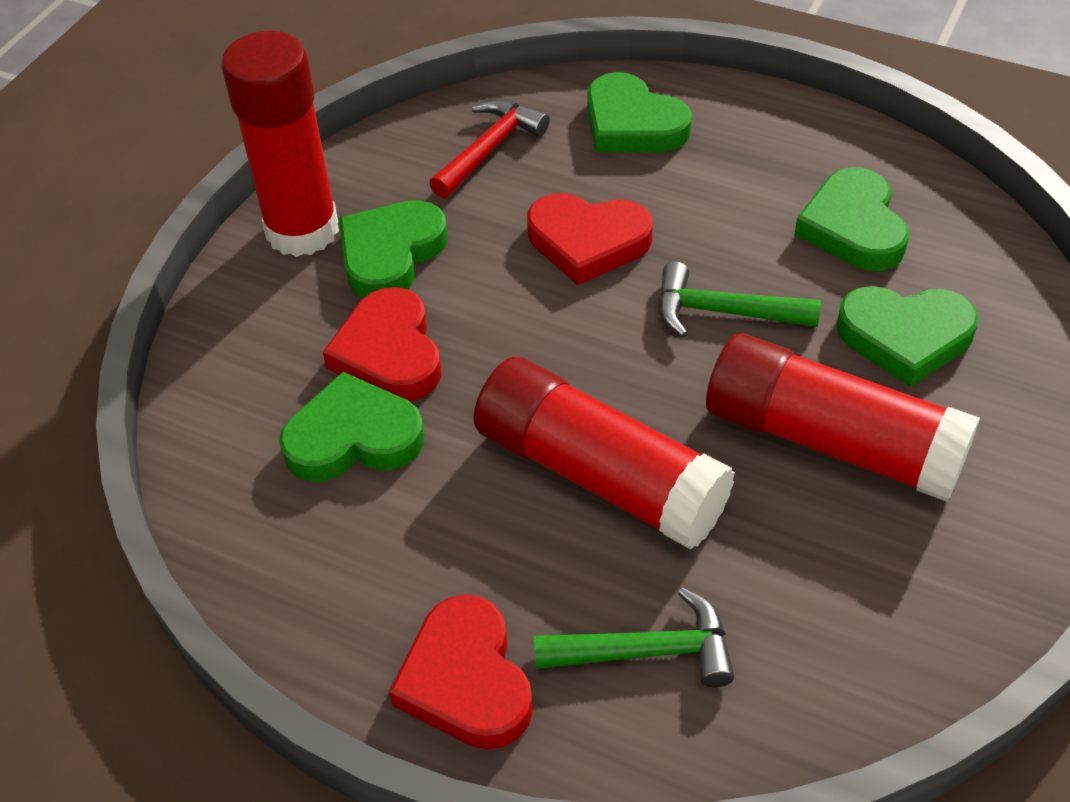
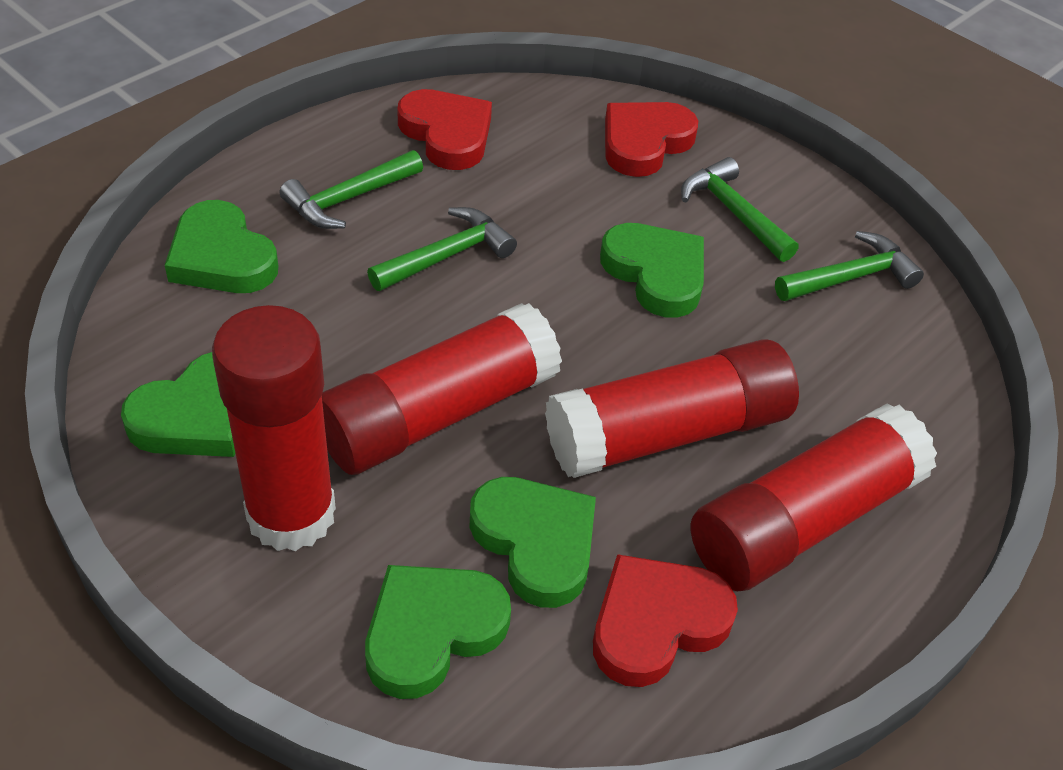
green hammer: [534,588,734,687] [658,262,821,337] = 2 -> [280,150,423,229] [367,207,517,291] [681,157,799,262] [775,231,924,301] = 4
red glue stick: [221,31,339,257] [474,357,735,550] [706,333,980,502] = 3 -> [212,305,336,551] [322,303,562,475] [545,339,799,478] [691,403,937,591] = 4
red hammer: [429,99,550,198] = 1 -> none = 0

